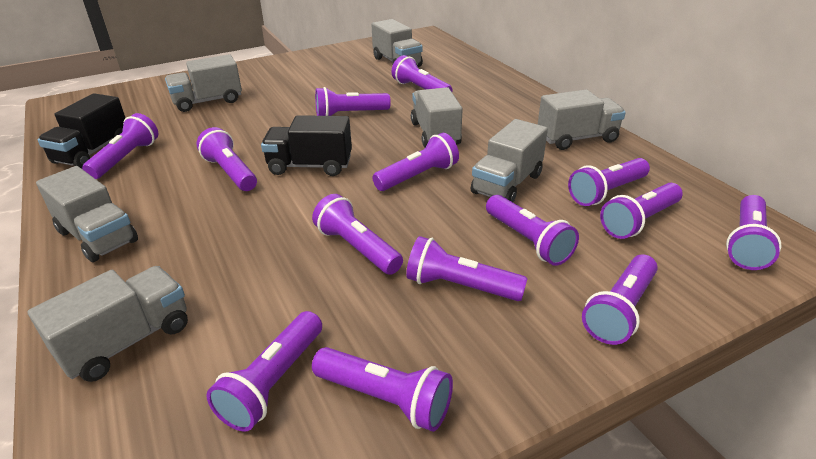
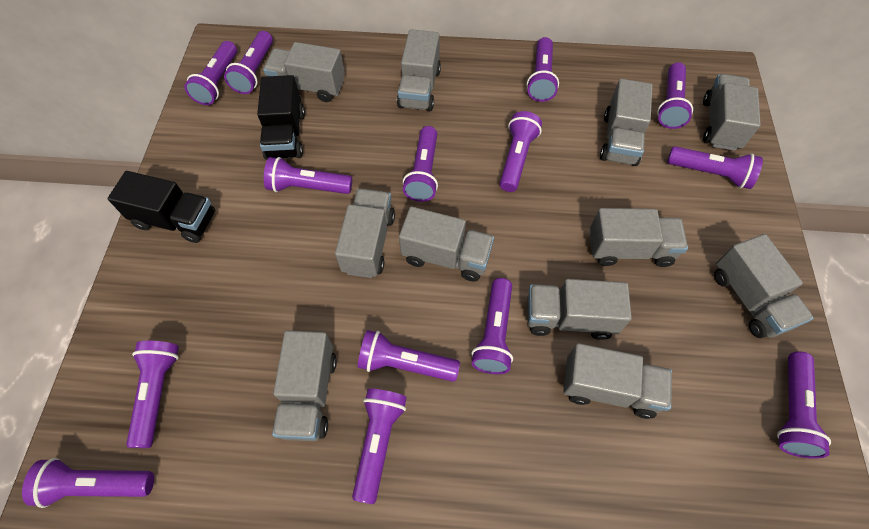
grey truck: [27,266,188,382] [36,166,138,262] [165,54,242,112] [371,19,423,67] [411,87,463,148] [471,119,548,202] [538,90,626,150] = 7 -> [263,42,345,102] [272,331,337,441] [335,189,395,278] [397,29,441,111] [399,207,494,281] [527,279,632,340] [563,343,672,419] [590,208,688,267] [600,79,653,166] [703,74,761,151] [714,234,813,338] = 11

